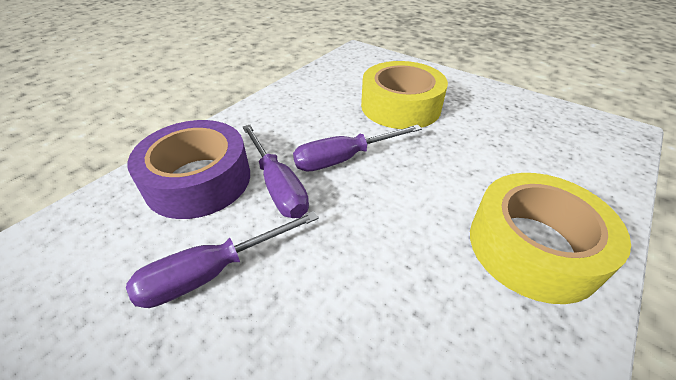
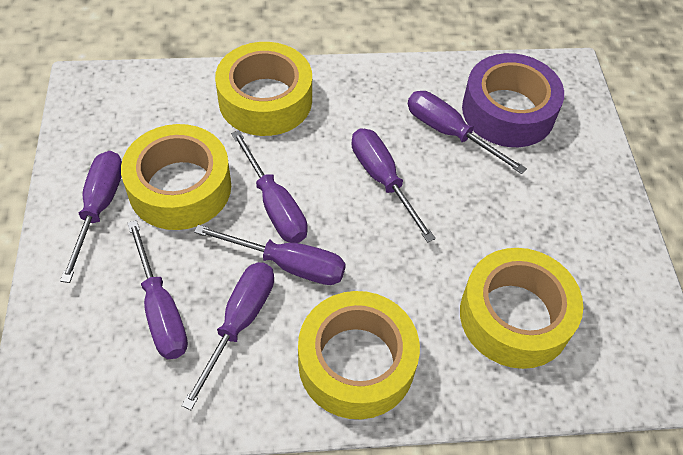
purple screwdriver: [126,211,319,308] [242,125,309,218] [293,125,422,172] = 3 -> [60,151,122,283] [127,220,188,359] [181,262,274,410] [194,225,346,285] [231,130,308,243] [352,128,436,243] [408,91,527,174] = 7
yellow tape: [361,61,448,129] [470,173,631,304] = 2 -> [121,124,231,230] [215,42,312,136] [298,291,420,419] [460,248,583,369] = 4

